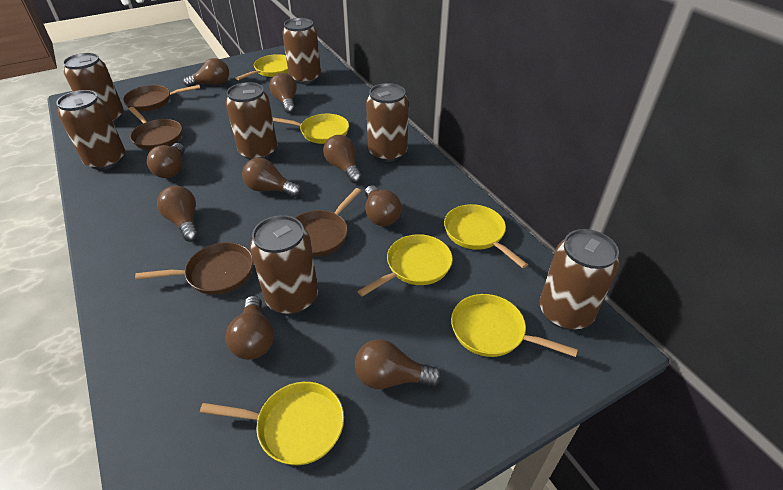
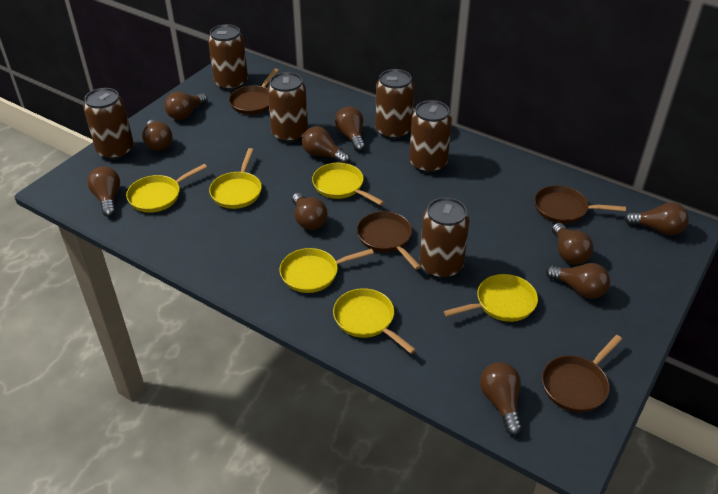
brown can: [56,90,125,170] [63,53,124,123] [226,82,277,160] [250,215,318,314] [282,18,321,84] [366,83,409,162] [540,229,619,330] = 7 -> [83,88,134,160] [208,24,248,91] [267,72,308,143] [375,69,414,139] [409,100,452,173] [420,197,470,279] = 6
brown light bulb: [147,143,185,178] [157,186,199,242] [183,58,229,87] [226,296,274,360] [242,158,301,197] [269,73,297,114] [323,135,362,183] [355,339,442,389] [365,185,402,226] = 9 -> [87,167,120,217] [142,120,172,151] [164,92,208,120] [292,193,327,230] [302,126,350,163] [335,107,365,151] [480,362,522,435] [546,263,610,299] [552,223,593,265] [624,202,689,235] = 10

